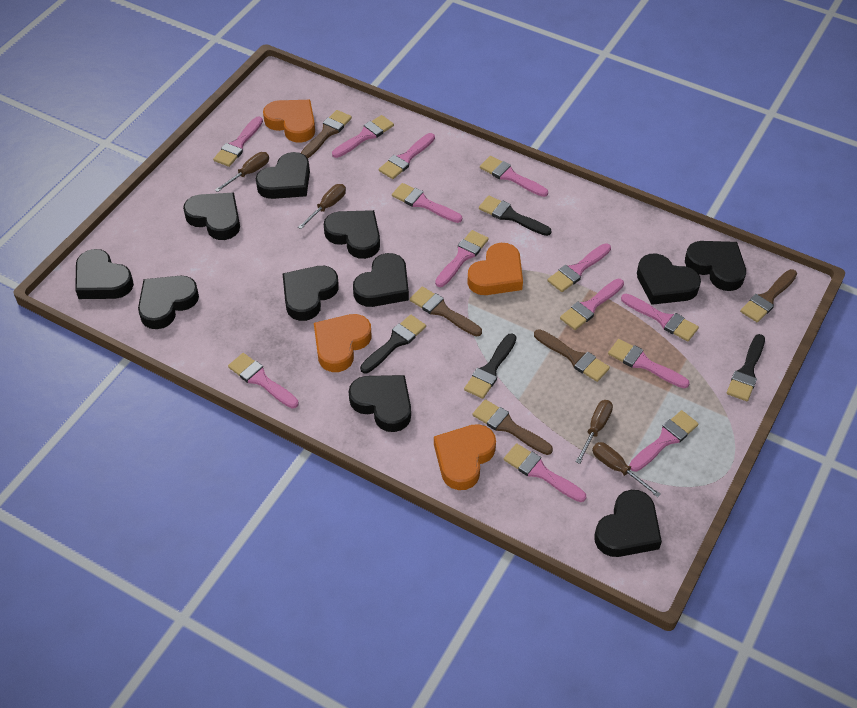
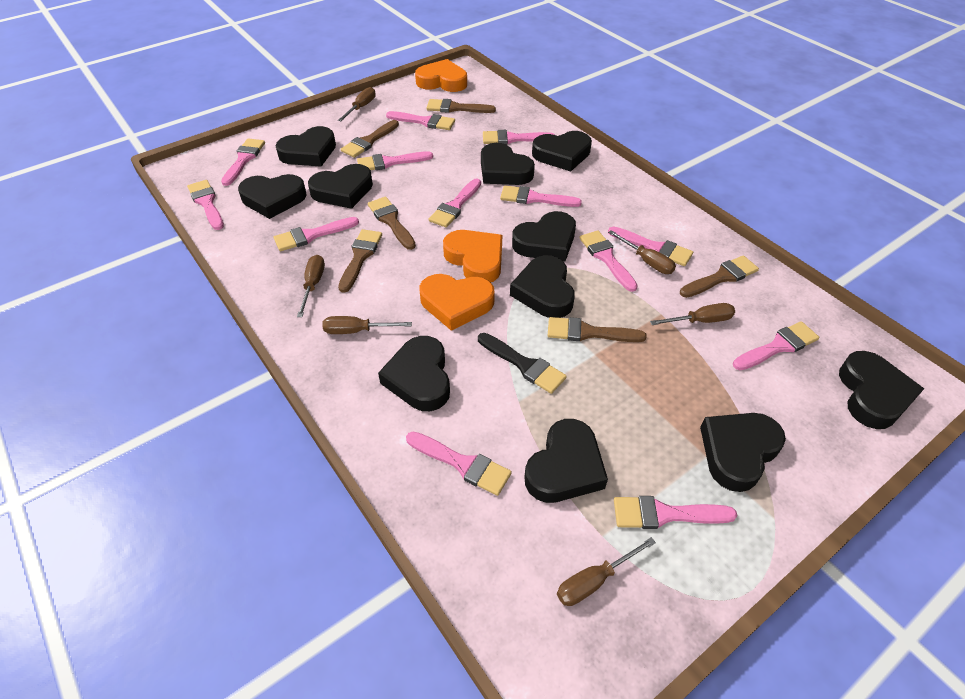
black brush: [360,315,426,373] [464,333,516,399] [479,196,551,236] [727,334,765,401] = 4 -> [478,333,567,394] = 1
brown brush: [301,110,352,158] [410,287,482,337] [472,399,553,455] [534,329,610,382] [740,269,797,323] = 5 -> [338,229,382,293] [341,120,399,158] [368,197,416,250] [426,99,496,113] [547,317,647,342] [680,255,759,298] = 6
brown screwdriver: [215,152,269,192] [298,184,346,229] [576,400,613,464] [592,442,661,497] = 4 -> [297,255,325,317] [322,316,412,334] [338,87,376,121] [557,537,656,606] [608,230,676,274] [650,303,735,325] = 6
orange heart: [263,100,315,143] [314,314,372,372] [434,424,496,490] [467,243,523,295] = 4 -> [415,59,467,92] [419,274,495,331] [443,230,502,282] = 3

